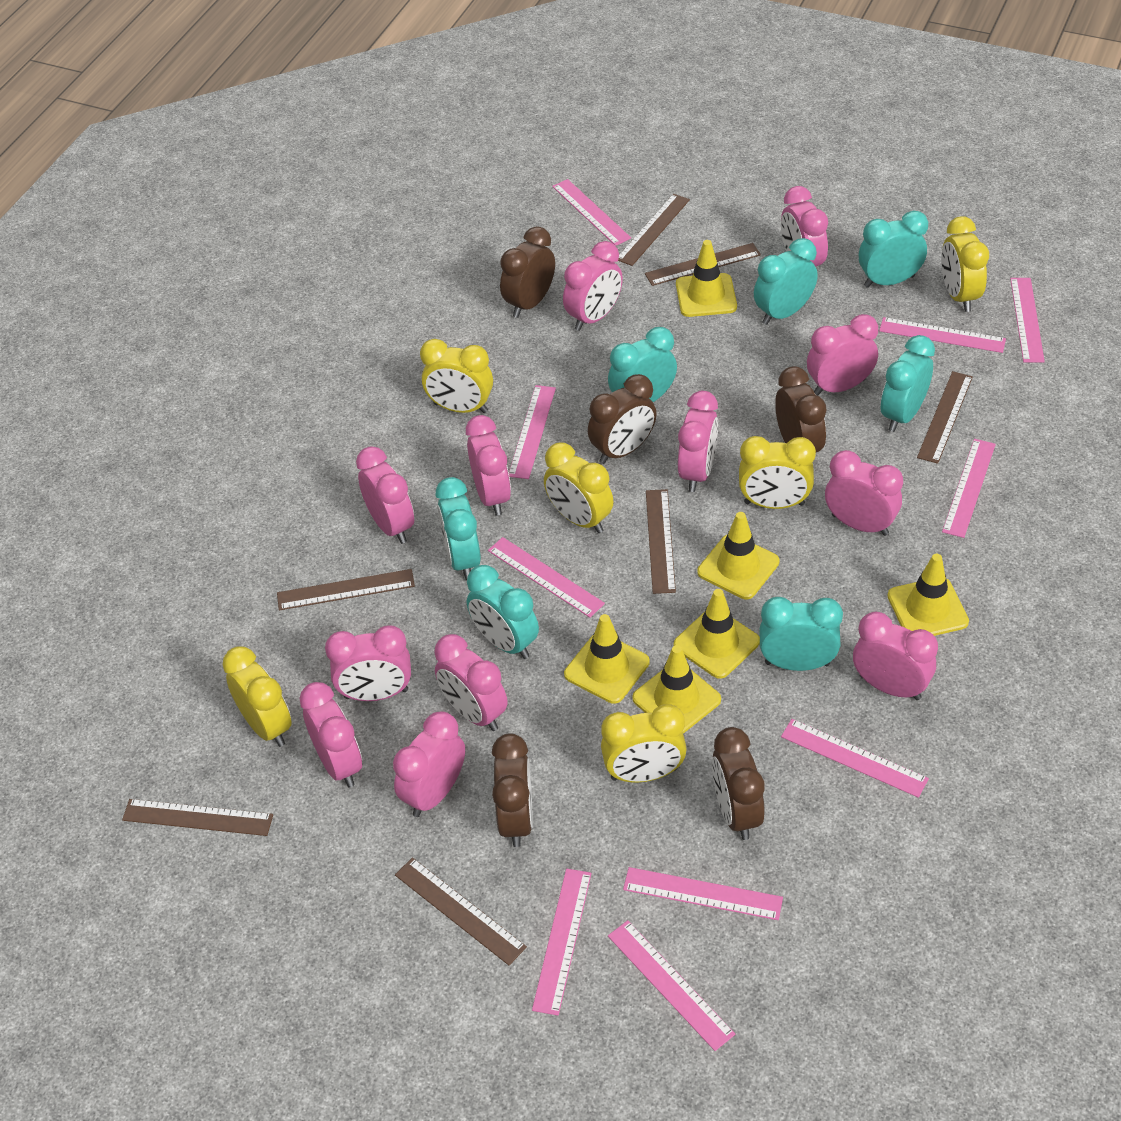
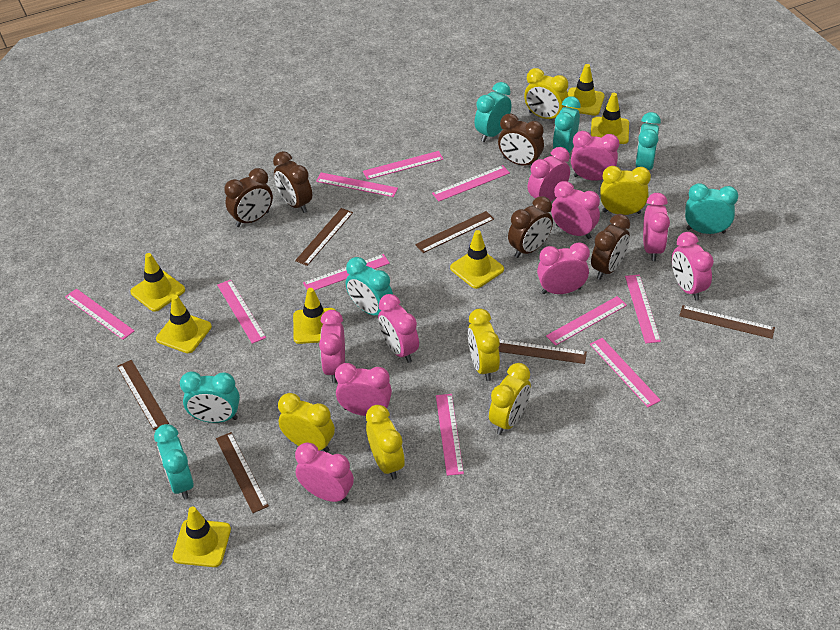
brown ruler: [122,799,273,836] [277,569,415,610] [395,857,527,965] [618,194,690,266] [645,243,761,286] [646,489,676,594] [917,371,973,464] = 7 -> [117,360,169,430] [216,432,269,513] [295,208,353,266] [415,211,494,253] [499,339,587,364] [679,305,775,339] = 6
pink clock: [299,682,362,787] [325,625,411,701] [356,446,414,544] [393,712,465,817] [435,634,508,731] [466,415,511,516] [563,241,623,331] [678,391,718,492] [781,186,828,267] [807,314,878,396] [825,450,903,536] [853,612,938,700] = 12 -> [295,442,354,503] [319,310,345,383] [335,363,392,416] [378,294,419,363] [528,147,570,201] [537,242,590,294] [551,181,600,239] [571,131,619,181] [643,193,670,261] [672,232,714,301] = 10
yellow traffic cone: [564,614,650,704] [632,645,721,734] [674,589,760,679] [676,240,737,317] [697,512,779,599] [887,554,969,636] = 6 -> [130,253,185,312] [156,295,212,353] [172,507,231,567] [293,288,335,344] [450,230,504,289] [568,64,605,116] [591,93,629,144] = 7

